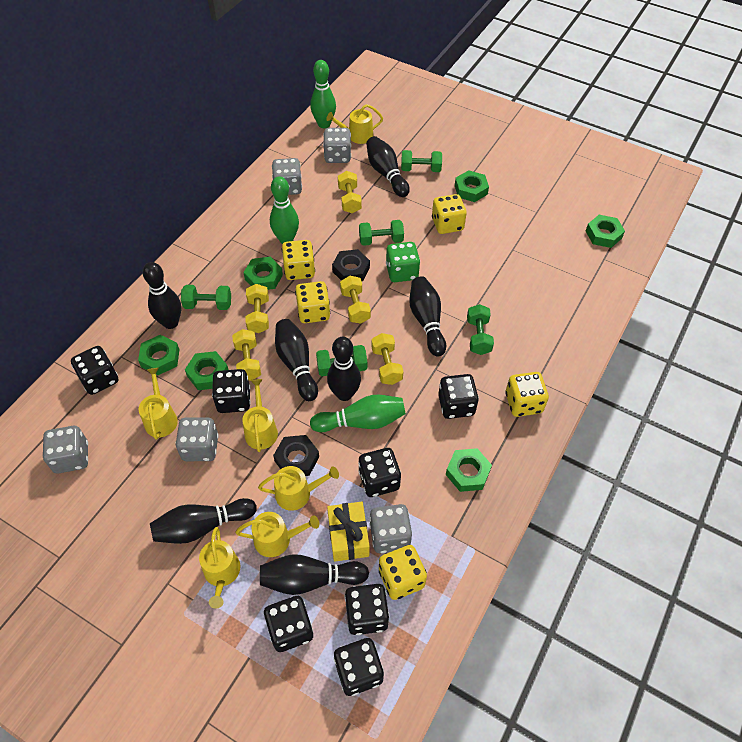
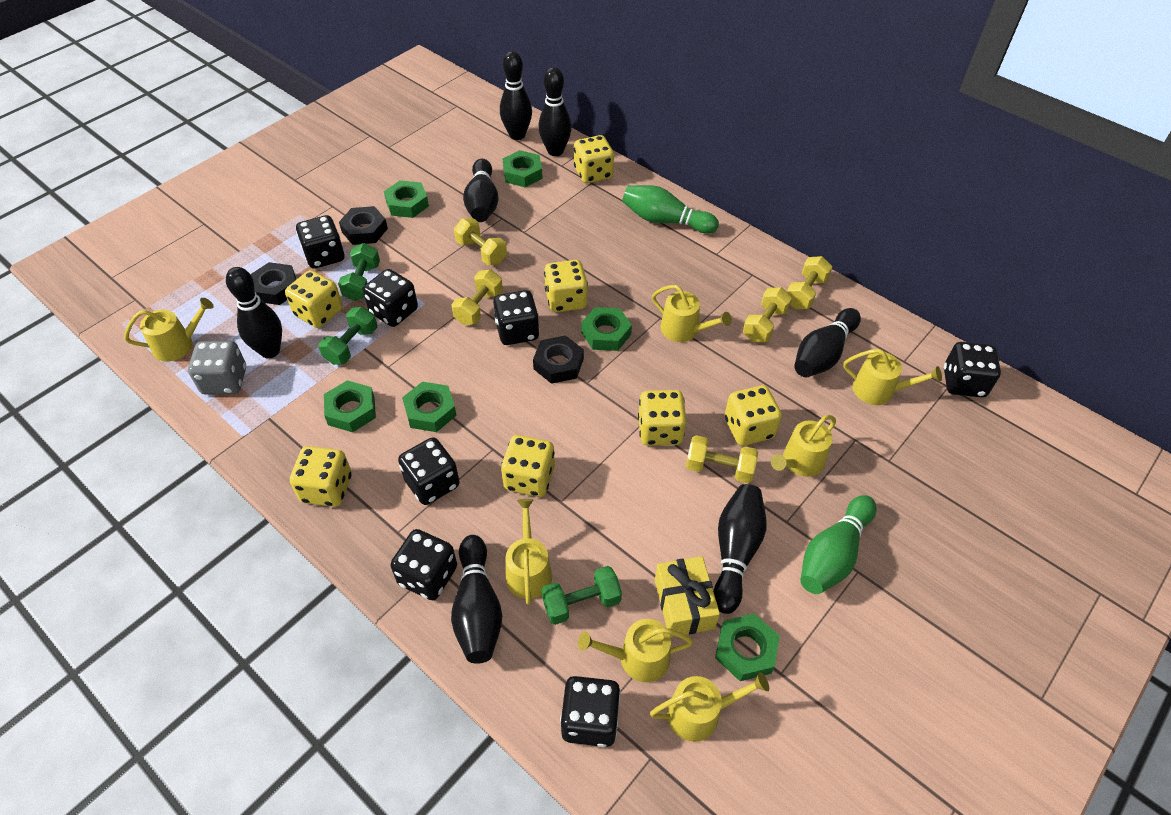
black nut: [273,435,319,476] [332,249,370,281] = 2 -> [251,262,296,305] [339,206,388,245] [533,335,584,384] = 3
green bowling pin: [270,176,299,244] [310,60,336,128] [310,395,406,432] = 3 -> [622,185,719,234] [800,495,877,594] = 2
green dice: [386,242,420,282] = 1 -> none = 0
green dumbbell: [181,285,231,310] [316,345,367,376] [359,220,404,246] [401,150,442,172] [467,304,494,355] = 5 -> [318,307,377,365] [338,243,380,301] [542,566,622,625] = 3
grey dice: [43,426,88,473] [175,418,219,461] [272,158,302,195] [323,128,351,163] [370,504,412,553] = 5 -> [188,341,246,394] = 1
yellow dice: [282,240,315,280] [295,281,330,323] [379,545,427,600] [432,194,467,234] [505,372,549,417] = 5 -> [285,270,343,328] [290,446,352,507] [501,435,555,497] [544,260,588,312] [574,135,614,183] [638,390,687,446] [725,385,782,446] = 7
yellow watering can: [139,368,178,440] [199,527,240,609] [235,512,319,557] [242,379,278,452] [258,466,339,511] [327,104,383,144] = 6 -> [124,298,214,362] [505,499,552,605] [578,619,693,682] [650,672,769,742] [652,285,732,342] [771,415,836,477] [843,349,942,405] = 7

